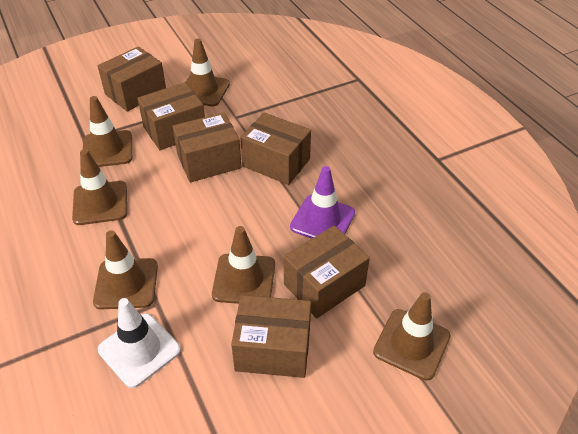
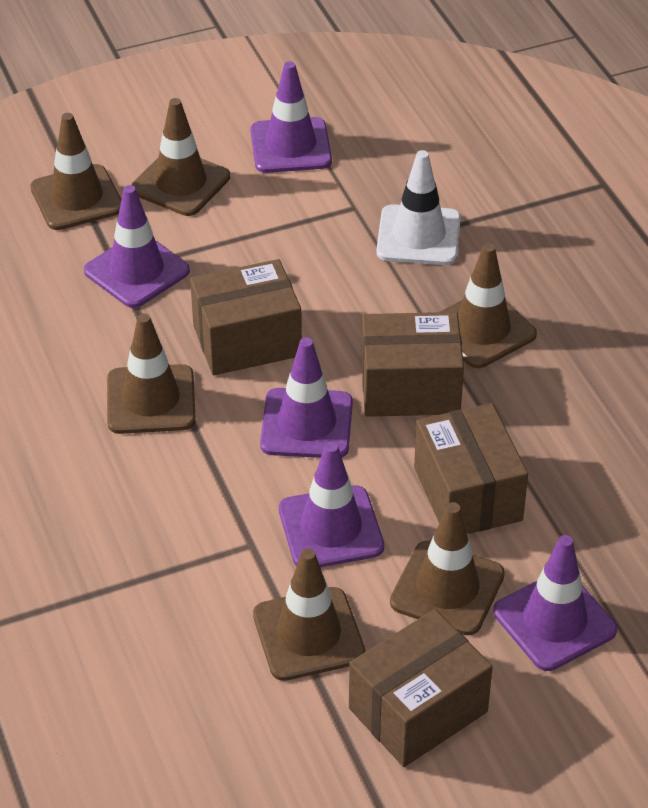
brown box: [98,46,166,112] [137,82,205,150] [173,112,242,182] [231,295,311,378] [240,112,311,185] [284,225,370,318] = 6 -> [190,259,302,375] [349,609,493,767] [362,312,464,417] [414,403,528,534] = 4
purple traffic cone: [290,166,355,239] = 1 -> [84,185,190,308] [250,61,332,173] [260,337,353,458] [279,442,384,568] [493,535,617,671] = 5

